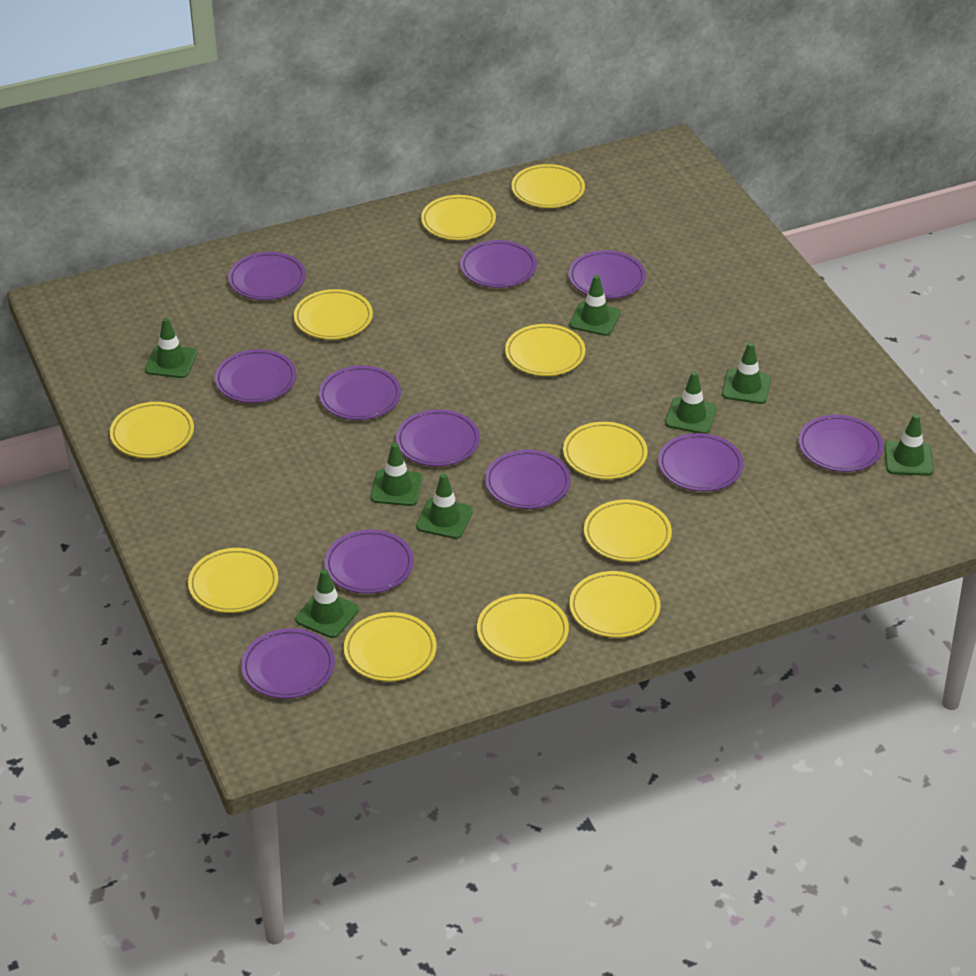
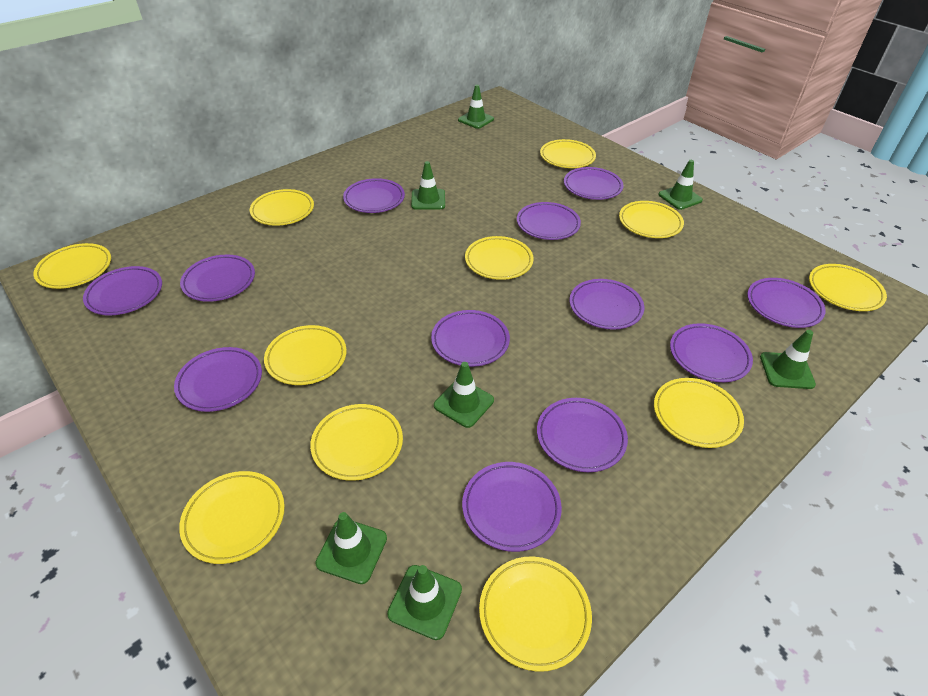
green traffic cone: [145,317,197,378] [295,569,359,638] [370,443,423,506] [416,473,473,539] [569,275,621,336] [665,371,717,434] [722,342,771,404] [884,414,934,476] = 8 -> [315,512,387,584] [387,565,462,640] [411,161,445,210] [434,362,494,428] [458,85,494,129] [658,160,703,210] [760,330,816,389] = 7
purple plate: [215,349,296,403] [228,252,306,300] [241,628,335,699] [319,365,401,420] [324,530,414,594] [396,409,480,466] [460,240,537,288] [485,450,571,509] [568,250,646,299] [658,433,744,491] [799,415,883,472] = 11 -> [83,266,162,315] [174,347,262,412] [180,255,255,302] [343,178,405,213] [431,310,510,367] [462,462,562,552] [517,202,581,240] [537,398,628,472] [564,167,623,200] [569,279,644,329] [670,323,753,382] [747,278,826,328] = 12

